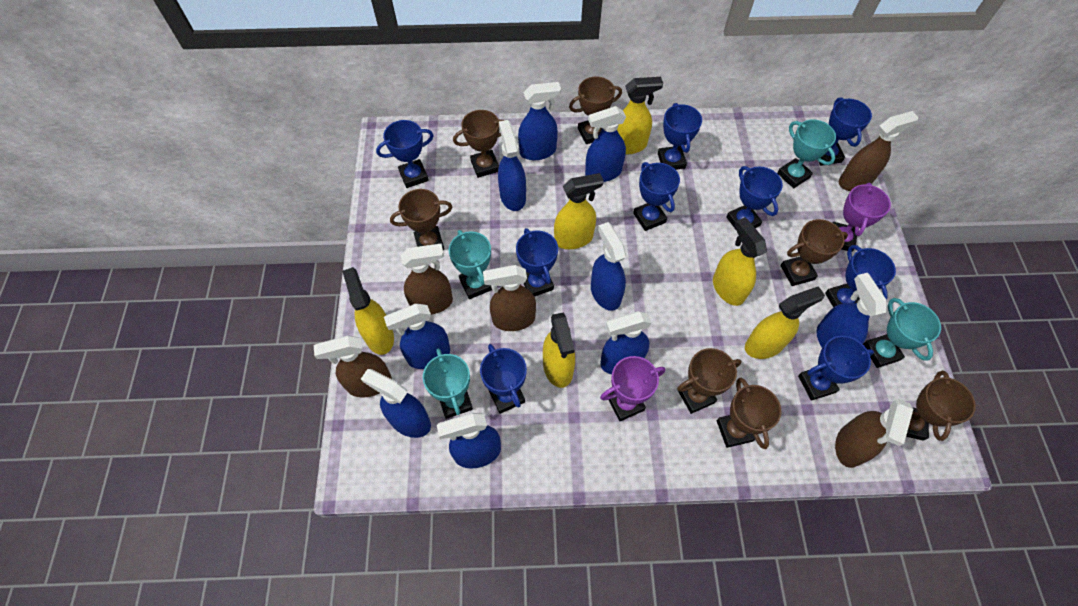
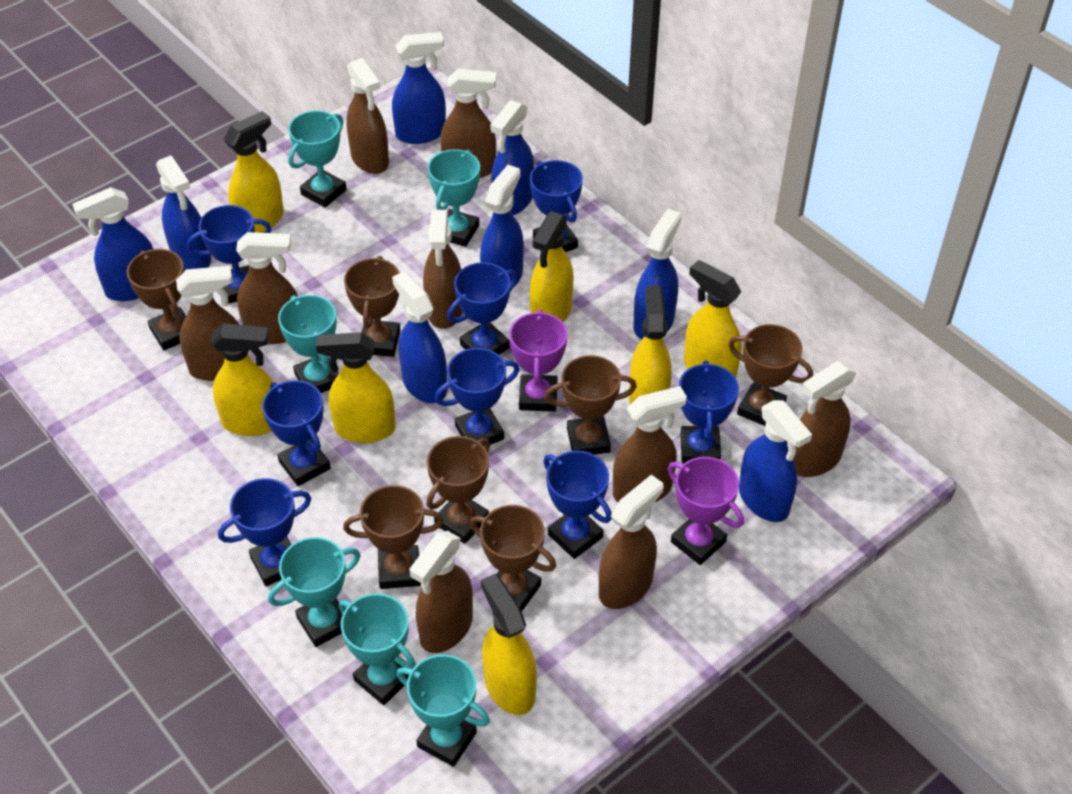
blue spray bottle: [361,369,431,438] [384,304,450,369] [437,413,501,469] [498,120,526,211] [518,82,561,160] [585,106,626,182] [591,222,626,311] [600,311,652,375] [817,273,886,348] = 9 -> [72,187,153,301] [156,155,211,271] [392,32,446,144] [392,271,447,403] [480,165,524,288] [490,100,534,215] [633,209,682,339] [739,400,812,522] = 8
blue trophy: [376,120,434,188] [480,344,527,414] [516,228,558,297] [633,162,680,231] [658,103,702,170] [726,166,783,231] [798,336,874,401] [819,97,872,165] [825,245,896,308] = 9 -> [187,205,271,304] [218,478,312,586] [262,380,331,486] [434,348,520,446] [447,262,518,355] [530,160,583,252] [543,451,612,559] [679,361,739,463] = 8
brown spray bottle: [314,336,392,397] [401,244,453,315] [483,265,536,331] [835,399,913,468] [839,111,919,191] = 5 -> [176,266,240,381] [236,232,298,344] [346,58,389,174] [410,531,473,653] [423,210,463,329] [440,69,496,178] [599,475,663,609] [613,386,687,503] [793,361,857,477] = 9
turquoise trophy: [423,348,473,419] [449,230,492,299] [777,119,836,188] [863,298,941,368] = 4 -> [268,537,361,647] [278,295,339,393] [288,110,346,208] [339,593,416,705] [397,654,490,767] [428,149,480,247] = 6
yellow spray bottle: [342,267,394,355] [543,313,575,388] [554,173,604,249] [617,77,663,154] [713,217,767,306] [745,286,825,359] = 6 -> [210,323,274,436] [223,111,284,233] [316,332,395,443] [481,574,537,715] [530,211,573,322] [629,286,672,405] [684,260,742,378] = 7

